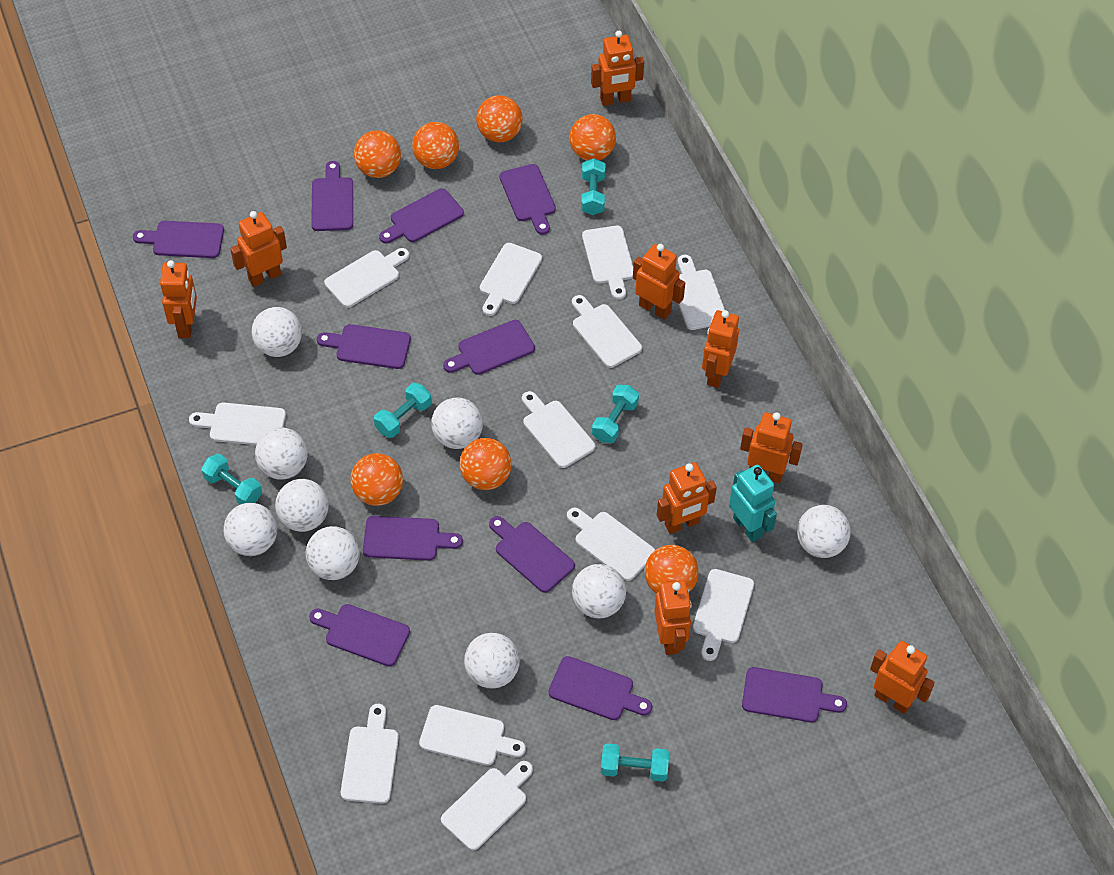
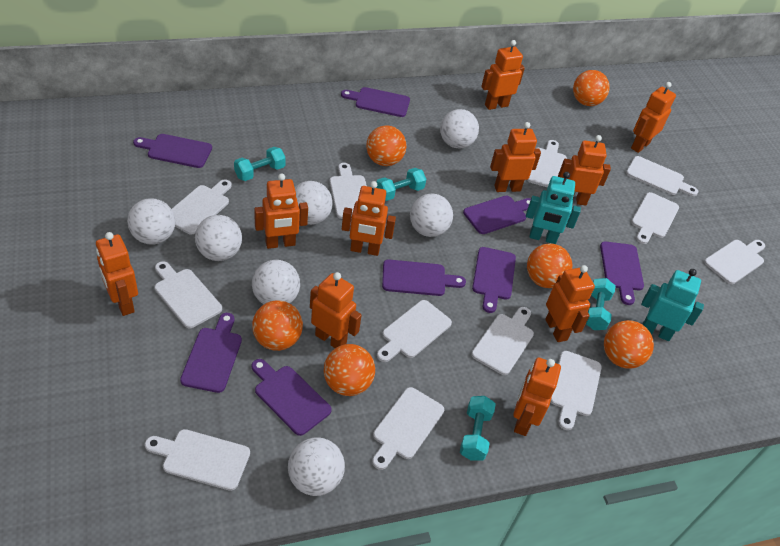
orange ball: [350,453,403,506] [354,130,401,178] [412,122,459,169] [460,438,512,490] [476,95,523,142] [570,114,616,161] [645,545,699,594] = 7 -> [252,300,303,351] [324,344,375,396] [366,126,407,166] [527,244,573,288] [573,70,610,106] [604,320,654,369] = 6
orange robot: [160,260,197,338] [230,211,287,287] [591,31,644,106] [633,244,685,320] [654,580,692,655] [657,462,717,534] [702,310,739,388] [740,412,803,483] [870,641,935,714] = 9 -> [96,232,138,316] [254,174,308,249] [310,272,362,348] [342,181,396,256] [481,40,525,110] [490,122,541,192] [513,357,561,436] [545,265,595,342] [558,135,611,206] [631,82,676,153] = 10
purple cutting board: [133,221,224,258] [309,604,410,666] [311,161,353,231] [317,324,411,369] [363,516,463,561] [379,188,464,244] [443,320,535,375] [489,516,575,593] [499,164,556,235] [548,656,652,720] [742,667,847,723] = 11 -> [133,134,212,168] [180,313,242,393] [252,359,332,436] [341,87,410,117] [382,259,466,296] [463,195,531,234] [472,247,516,313] [600,241,644,305] = 8
turquoise dumbbell: [201,454,262,505] [374,383,432,438] [581,158,605,215] [592,385,639,443] [601,743,669,782] = 5 -> [234,147,286,181] [376,168,426,201] [460,396,496,461] [586,278,616,330] = 4
turquoise robot: [729,465,777,542] = 1 -> [526,172,581,244] [641,269,704,341] = 2
white ball: [223,503,277,556] [251,307,302,357] [255,428,308,480] [275,479,329,532] [306,526,360,580] [432,397,483,449] [464,633,520,689] [572,564,626,618] [797,505,851,558] = 9 -> [127,198,175,245] [195,215,242,261] [252,260,300,304] [288,437,345,496] [295,181,333,225] [410,194,453,237] [440,109,479,148] = 7

